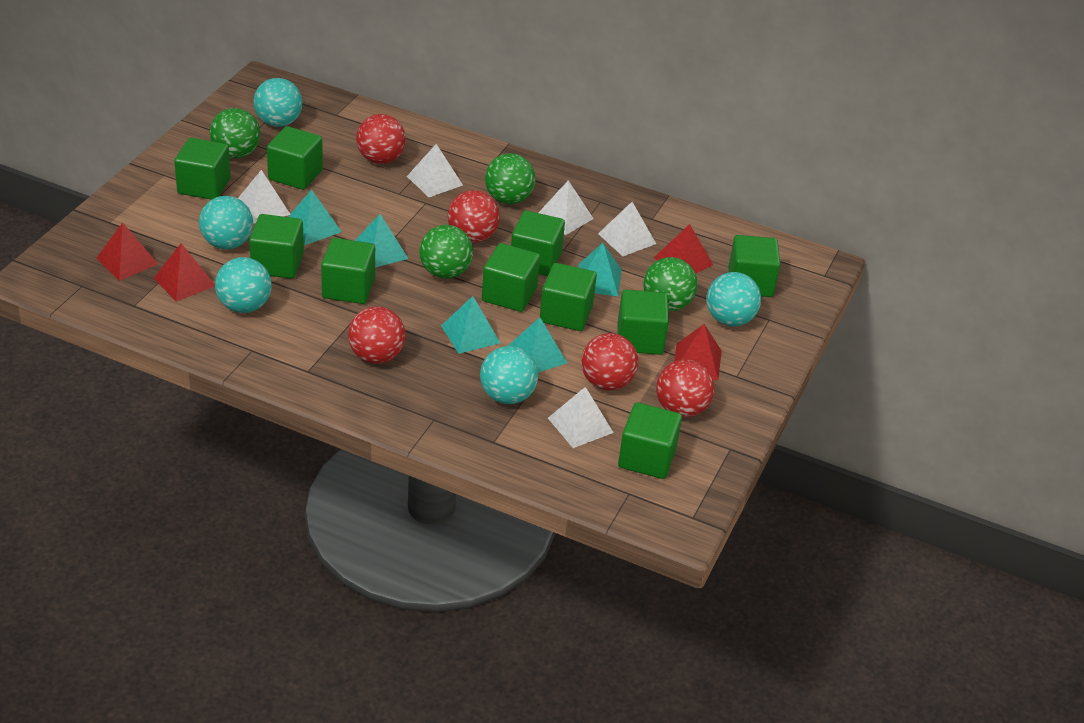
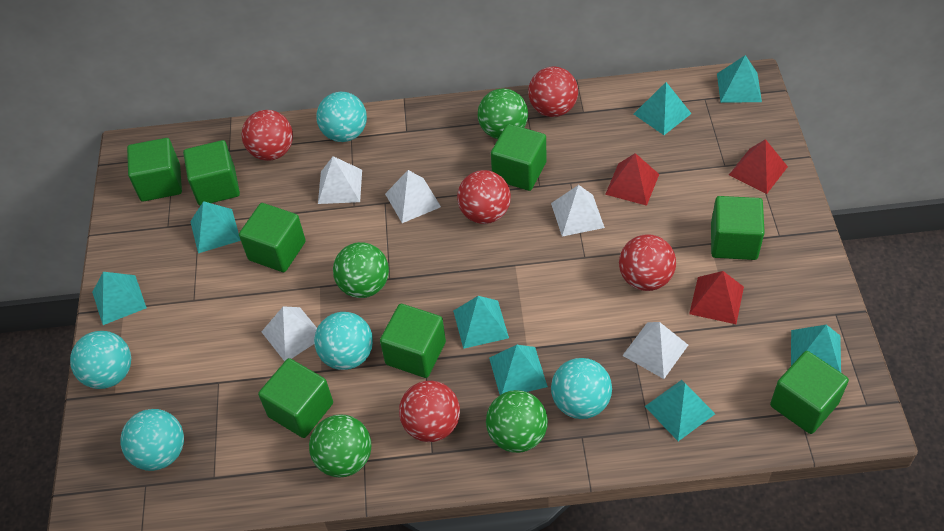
green cube: [174,138,231,200] [249,214,304,279] [267,126,323,190] [321,238,375,304] [482,243,540,312] [511,211,565,276] [540,263,597,331] [618,289,669,355] [618,402,682,479] [728,235,780,297] = 10 -> [127,138,182,202] [183,140,240,206] [239,203,306,272] [258,358,333,438] [380,304,446,378] [491,124,546,191] [711,196,765,260] [770,351,849,434] = 8
red pyramid: [96,223,158,281] [154,243,215,302] [654,224,713,274] [674,324,722,380] = 4 -> [605,153,659,206] [689,271,744,324] [729,139,788,194] = 3
turquoise pyramid: [288,189,342,245] [355,214,408,268] [441,296,500,354] [508,317,567,373] [578,243,622,296] = 5 -> [92,272,147,325] [190,201,241,253] [453,296,509,349] [489,345,548,395] [634,82,692,135] [645,380,715,441] [717,55,762,103] [791,325,841,372] = 8

